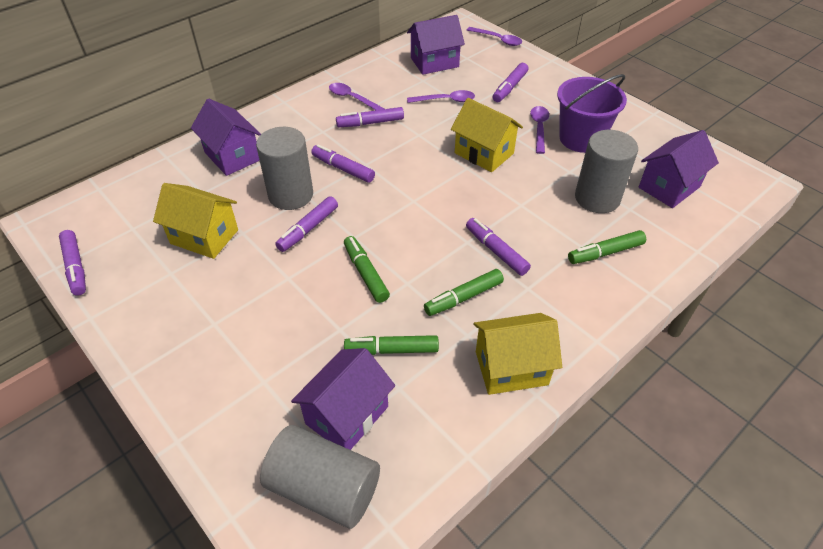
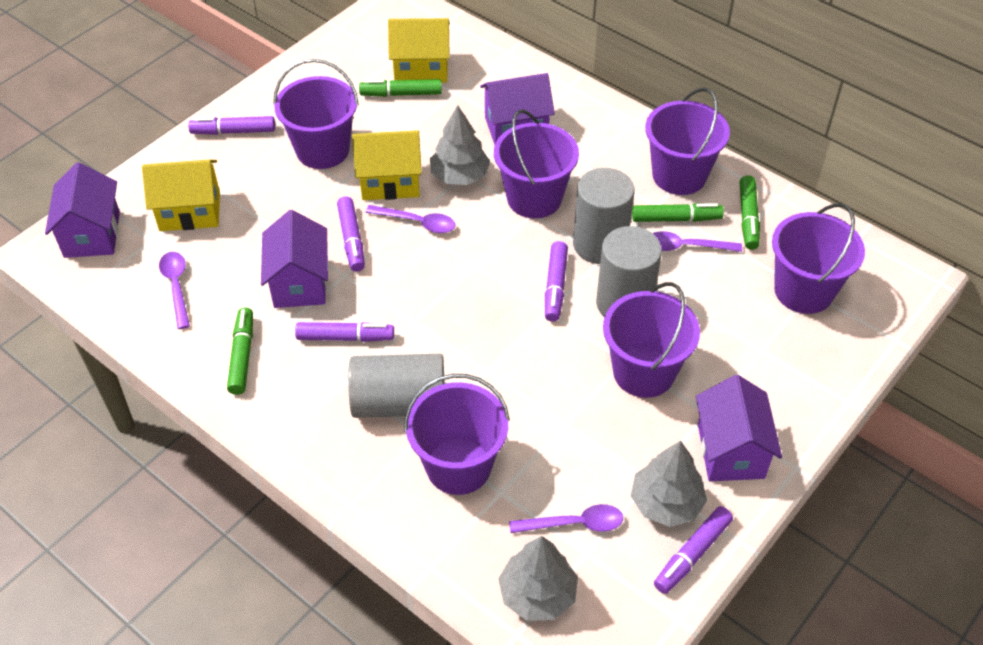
grey tree: none = 0 -> [430,105,490,185] [498,536,578,621] [631,441,707,527] = 3
purple bucket: [557,74,627,153] = 1 -> [273,59,359,169] [404,374,510,495] [494,109,579,218] [603,282,700,398] [645,88,730,195] [772,203,865,314] = 6
purple marker: [59,230,86,296] [275,196,338,252] [311,144,375,183] [336,107,404,127] [466,218,531,276] [493,63,529,102] = 6 -> [188,116,275,135] [295,322,394,342] [337,196,365,272] [545,241,568,322] [654,506,733,594] = 5

